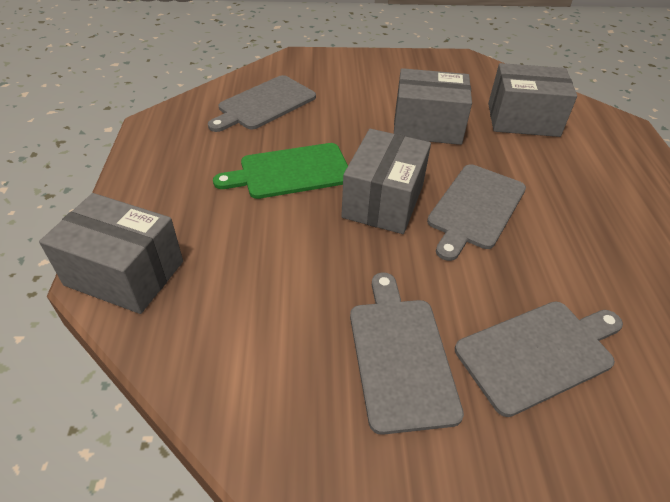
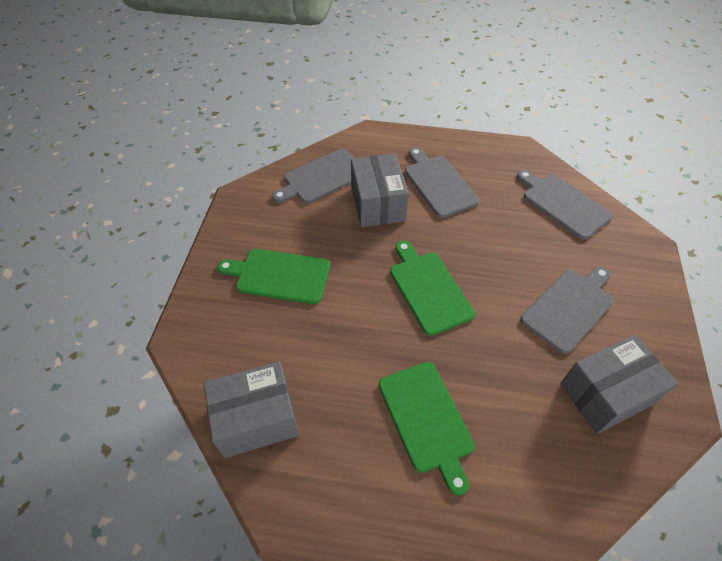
green cutting board: [213,143,348,199] = 1 -> [217,249,330,304] [379,362,474,496] [390,240,475,336] = 3
grey box: [39,193,183,314] [341,129,431,234] [394,68,472,145] [488,63,577,137] = 4 -> [204,361,299,458] [351,153,409,227] [560,334,678,434] = 3

